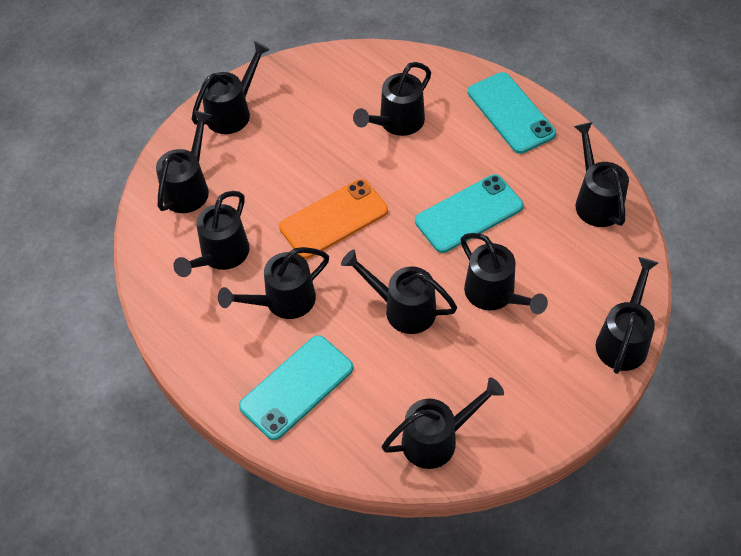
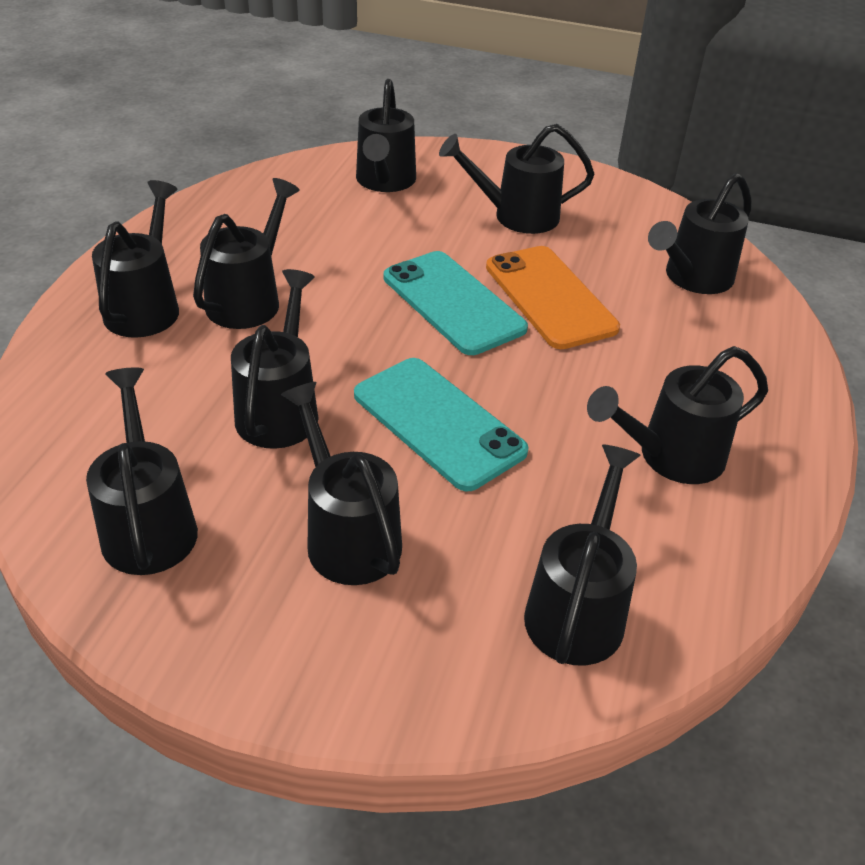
turquoise phone: [239,335,353,440] [415,174,523,253] [468,72,556,154] = 3 -> [354,358,529,492] [384,251,528,355] = 2

